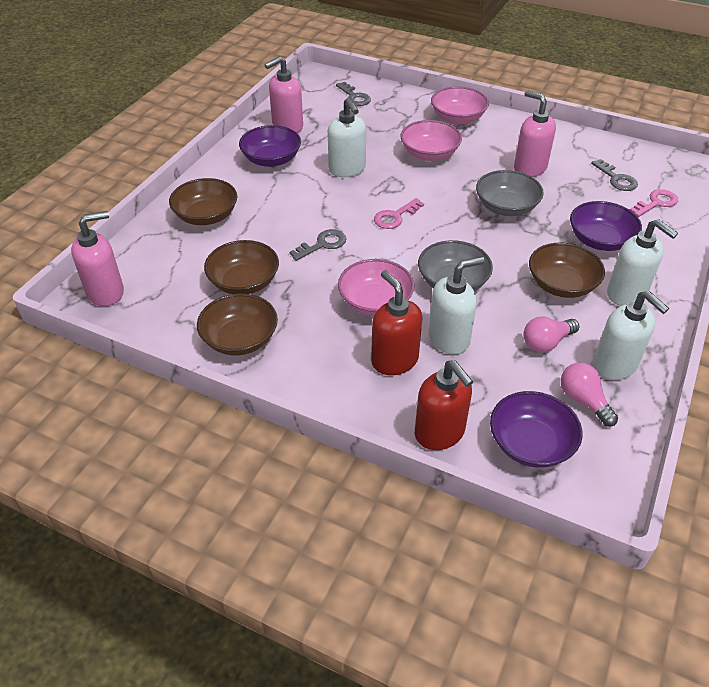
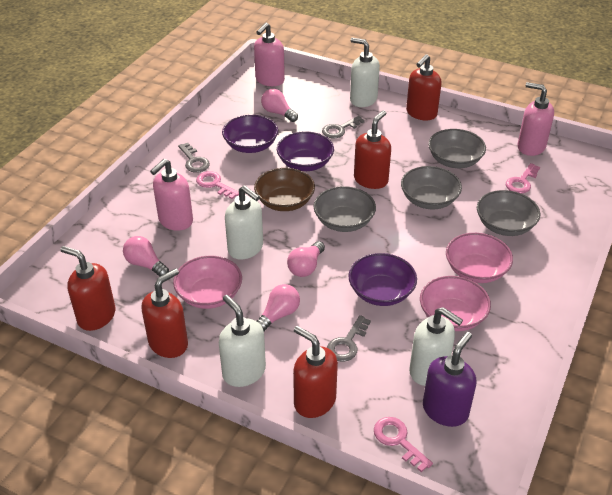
brown bowl: [169,178,237,225] [197,293,278,356] [204,240,279,294] [529,243,605,298] = 4 -> [254,168,315,211] = 1
grey bowl: [418,240,493,291] [476,170,544,216] = 2 -> [314,186,376,232] [401,166,462,210] [428,129,486,168] [477,190,540,236] = 4
pink key: [374,198,424,229] [630,189,678,217] = 2 -> [196,171,239,199] [374,417,433,472] [506,163,540,194] = 3
pink light bulb: [524,316,579,353] [561,362,618,427] = 2 -> [123,236,169,277] [257,284,300,331] [261,89,298,122] [287,241,325,277] = 4
purple soap dispenser: none = 0 -> [423,332,476,427] = 1
red soap dispenser: [371,270,422,375] [415,360,473,450] = 2 -> [60,246,115,331] [142,268,188,358] [293,326,338,418] [354,110,391,189] [406,54,442,120] = 5

